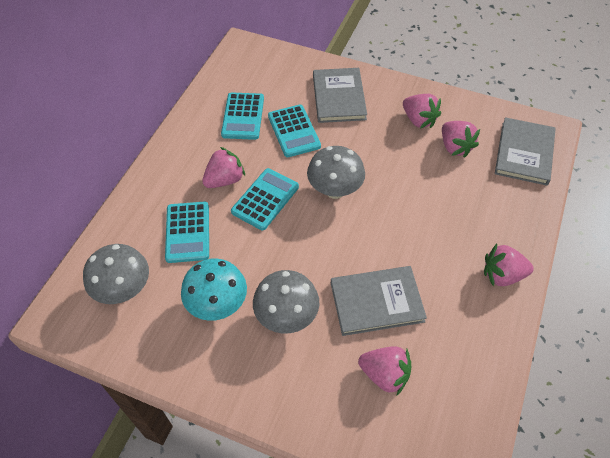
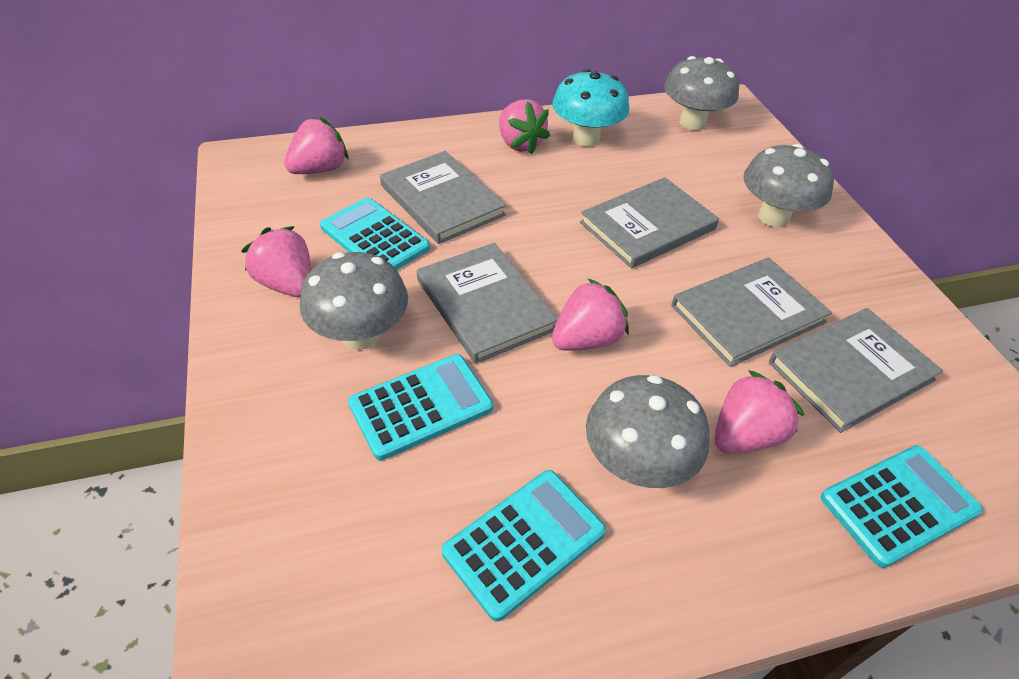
grey book: [313,68,367,123] [331,266,427,336] [495,117,556,186] = 3 -> [380,151,506,244] [417,243,558,364] [580,177,719,268] [671,258,832,367] [769,308,943,433] = 5
grey mushroom: [83,244,149,304] [253,270,319,334] [307,146,365,199] = 3 -> [300,252,408,350] [586,375,710,488] [664,56,739,130] [743,144,834,227] = 4

